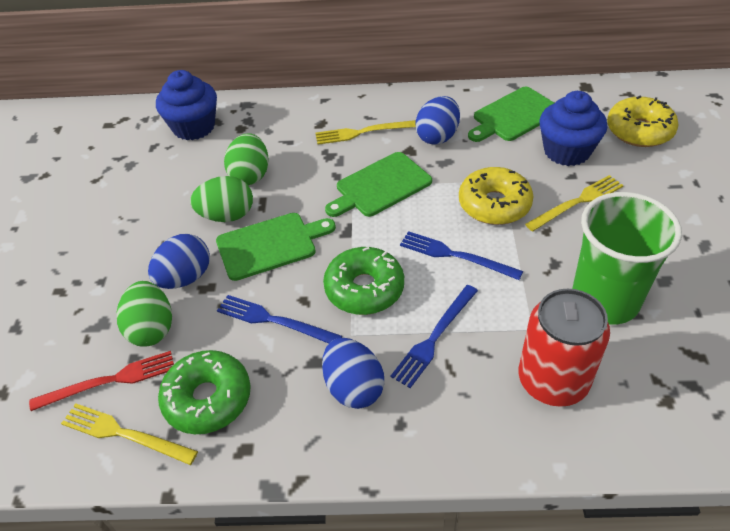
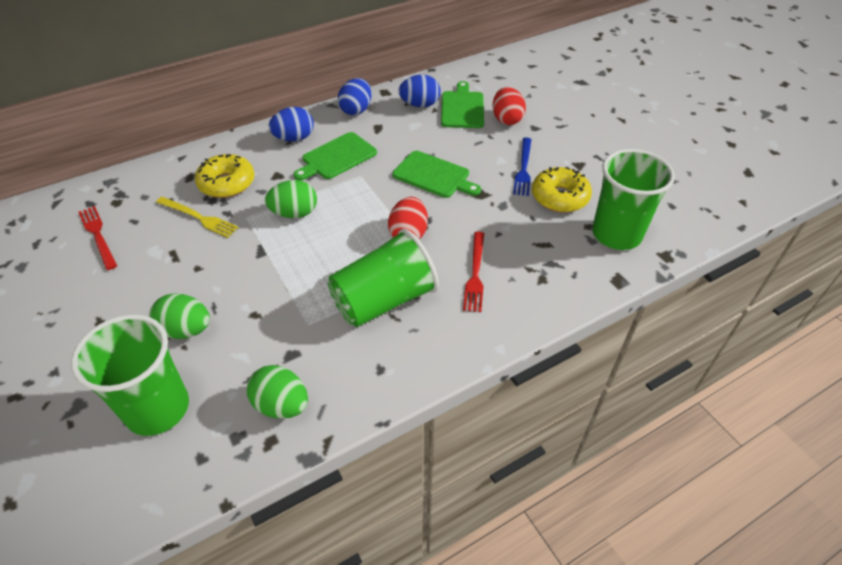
blue cupcake: [156,70,217,140] [539,91,607,166] = 2 -> none = 0
blue fork: [217,295,342,343] [390,285,478,388] [400,231,523,280] = 3 -> [513,138,532,196] = 1
green cup: [572,192,682,325] = 1 -> [71,315,189,436] [328,229,439,327] [592,149,675,250] = 3
green donut: [158,350,251,434] [323,247,404,315] = 2 -> none = 0
red can: [519,289,610,407] = 1 -> none = 0
red egg: none = 0 -> [388,197,428,239] [493,87,526,125] = 2
red fork: [29,351,174,411] = 1 -> [79,206,117,270] [463,232,484,312] = 2
yellow fork: [61,403,198,465] [316,120,416,145] [525,175,624,231] = 3 -> [156,197,239,238] = 1

